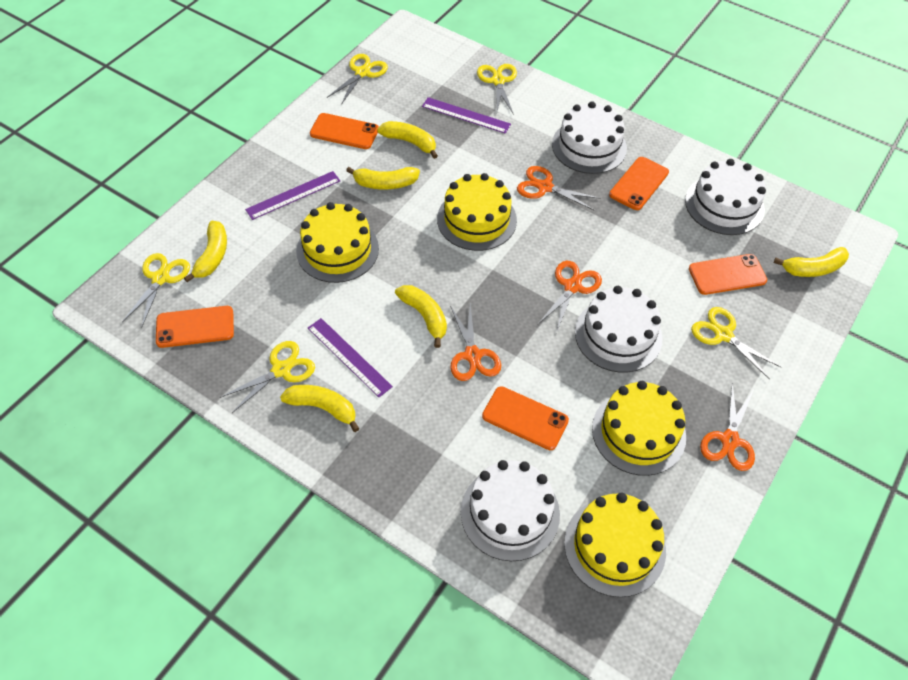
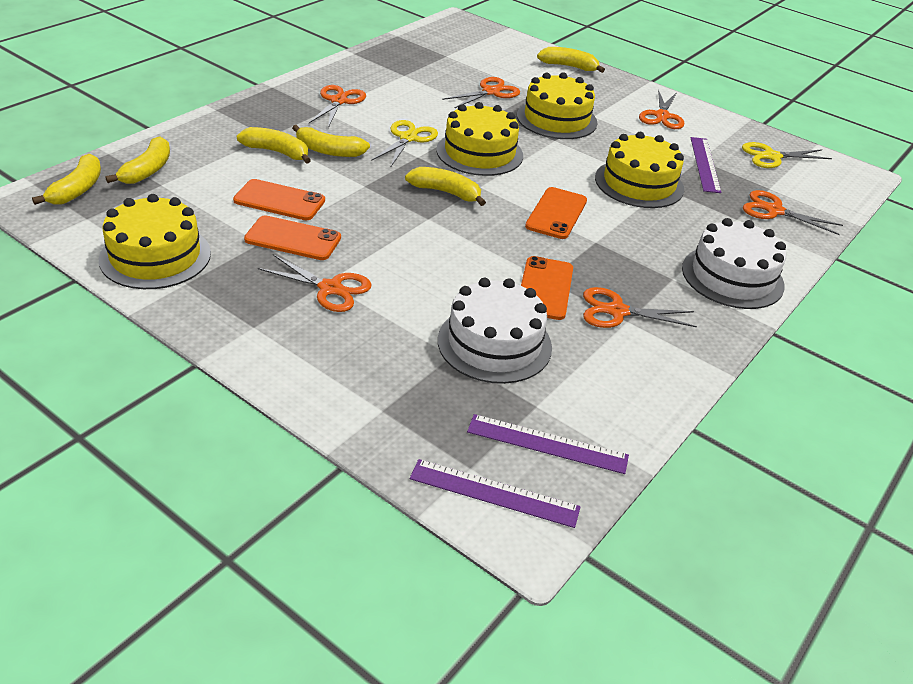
orange phone: [156,306,234,348] [310,113,379,149] [482,386,569,450] [609,157,669,210] [689,254,767,295] = 5 -> [233,179,325,220] [244,215,341,260] [521,256,573,320] [525,187,587,239] = 4
orange scissors: [450,303,501,381] [517,166,601,210] [537,261,602,333] [700,382,755,471] = 4 -> [258,254,371,312] [309,85,366,128] [442,77,520,108] [583,287,697,328] [639,90,684,129] [743,190,843,235] = 6
white cake: [461,460,560,561] [552,101,627,174] [575,286,663,373] [685,159,766,235] = 4 -> [438,278,552,384] [682,218,786,309] = 2
yellow scissors: [122,253,190,328] [220,341,315,413] [327,54,388,105] [477,64,517,115] [691,307,782,379] = 5 -> [371,120,438,166] [742,142,832,168] = 2

